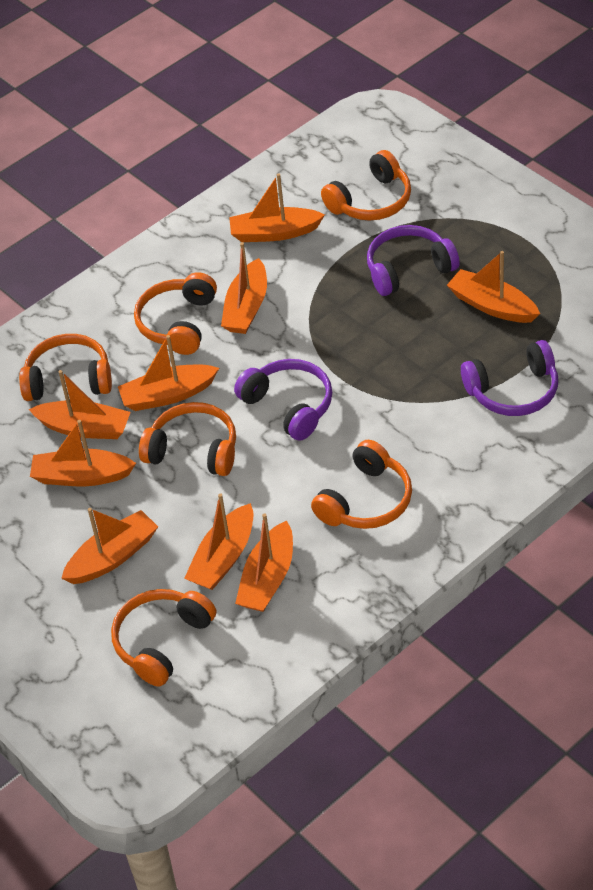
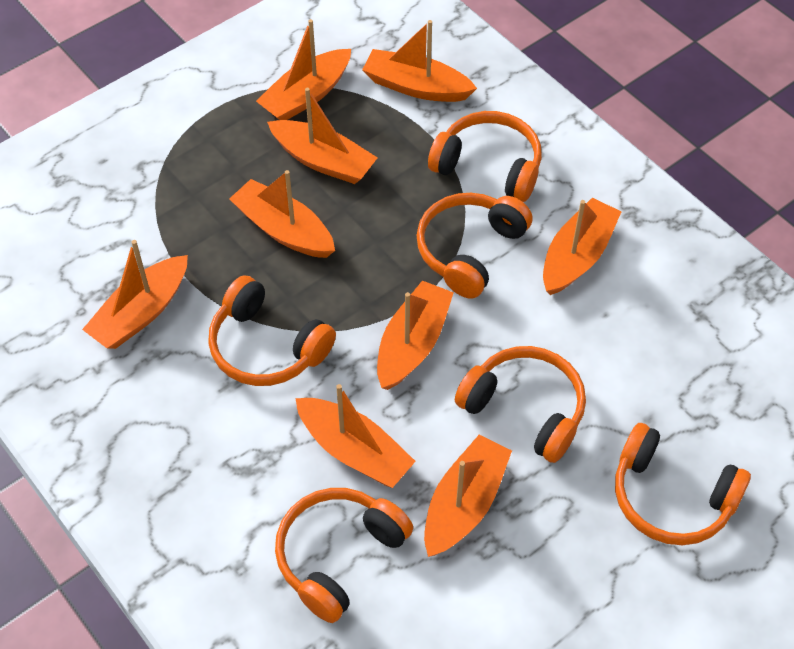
purple headphones: [234,359,332,441] [367,225,460,296] [461,340,558,416] = 3 -> none = 0

